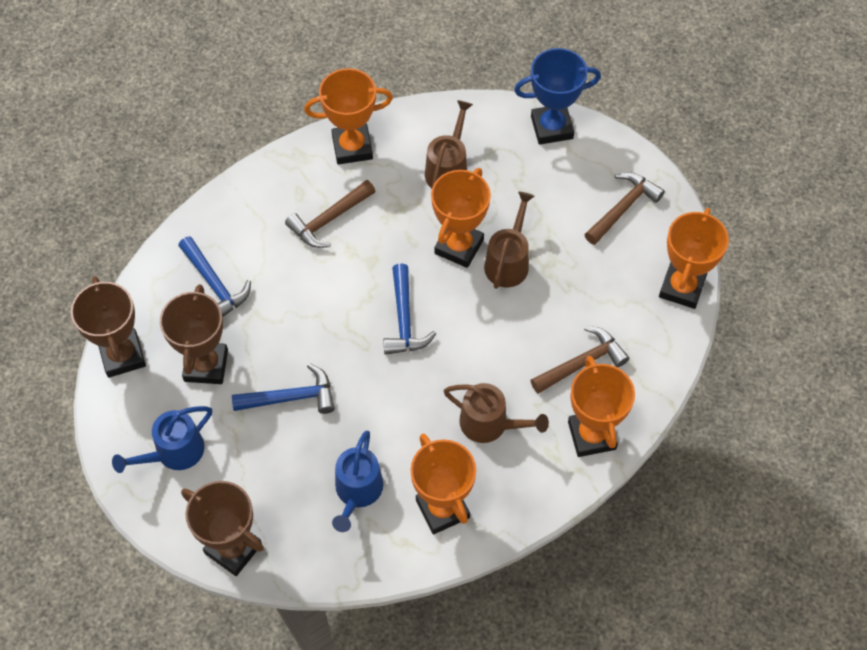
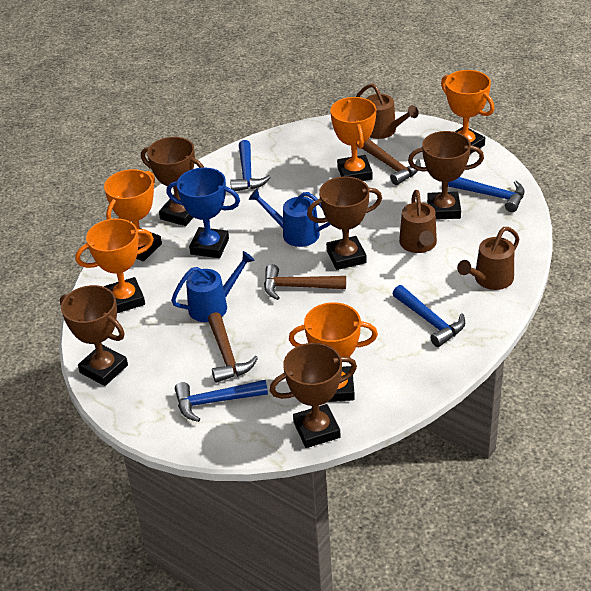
blue hammer: [178,236,251,317] [232,363,335,414] [383,264,436,355] = 3 -> [175,380,268,422] [230,140,271,191] [393,285,465,347] [448,177,525,212] = 4
brown trophy: [71,276,146,378] [160,284,228,384] [181,481,264,576] = 3 -> [60,285,128,386] [141,137,204,226] [270,343,357,448] [307,176,382,270] [408,131,484,220] = 5

